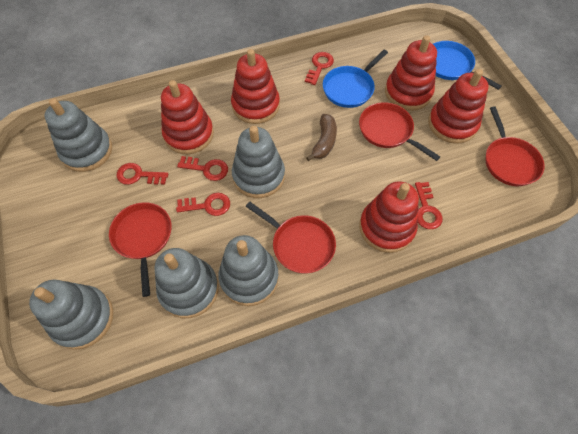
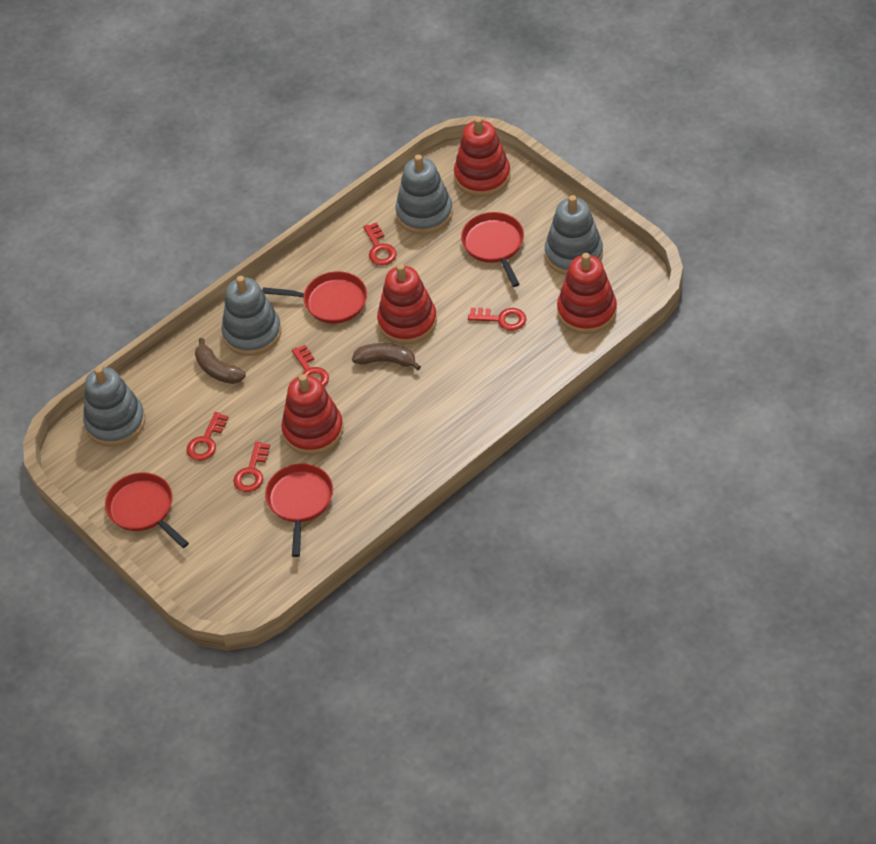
blue pan: [323,50,388,108] [433,41,501,90] = 2 -> none = 0
brown banana: [306,114,337,161] = 1 -> [195,338,246,384] [352,343,421,370] = 2
grey stacking toy: [29,280,113,350] [45,98,112,172] [154,248,219,318] [218,235,279,306] [232,126,285,198] = 5 -> [83,366,145,447] [221,276,281,356] [395,154,453,235] [545,195,603,275] = 4
red stacking toy: [161,80,214,154] [231,49,280,124] [359,181,419,253] [385,35,437,111] [428,69,489,144] = 5 -> [281,374,343,455] [377,264,437,344] [454,117,510,197] [557,253,617,334] = 4

